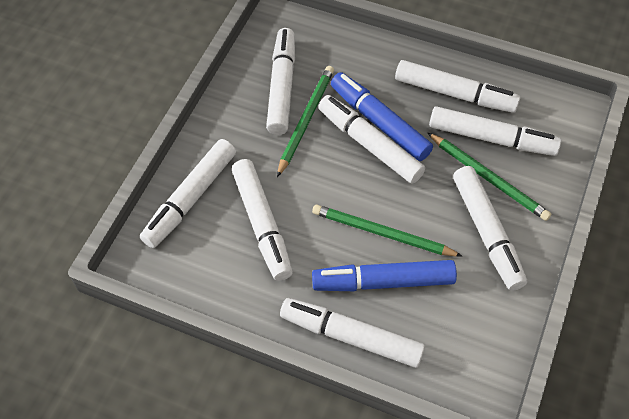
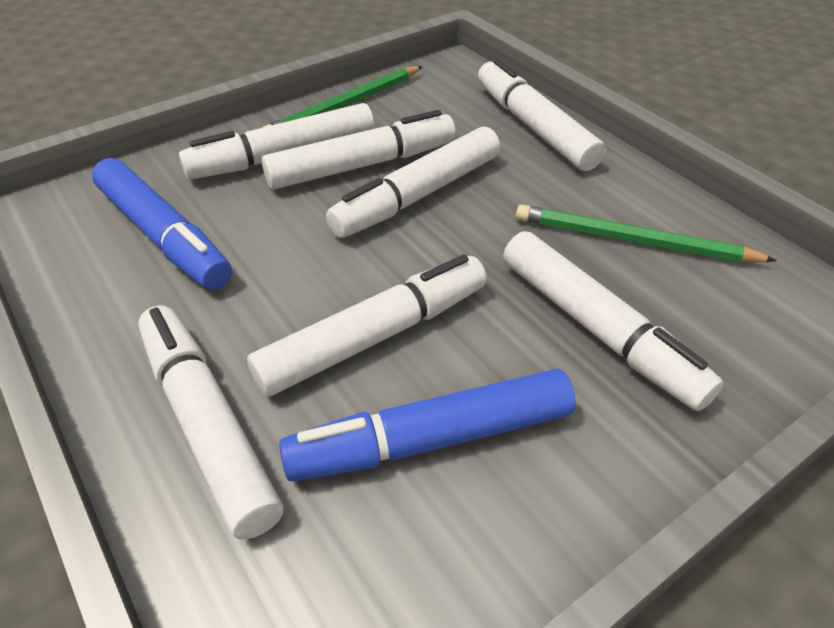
green pencil: [277,66,334,177] [312,204,462,257] [428,133,551,221] = 3 -> [264,66,423,127] [516,204,777,262] = 2
white marker: [140,139,236,248] [232,159,293,281] [266,28,295,135] [280,298,425,368] [318,95,425,184] [395,60,521,113] [429,106,561,156] [453,166,527,291] = 8 -> [138,305,283,540] [179,103,375,179] [247,254,487,397] [262,110,456,189] [326,126,500,238] [478,58,606,171] [503,231,724,411] = 7

